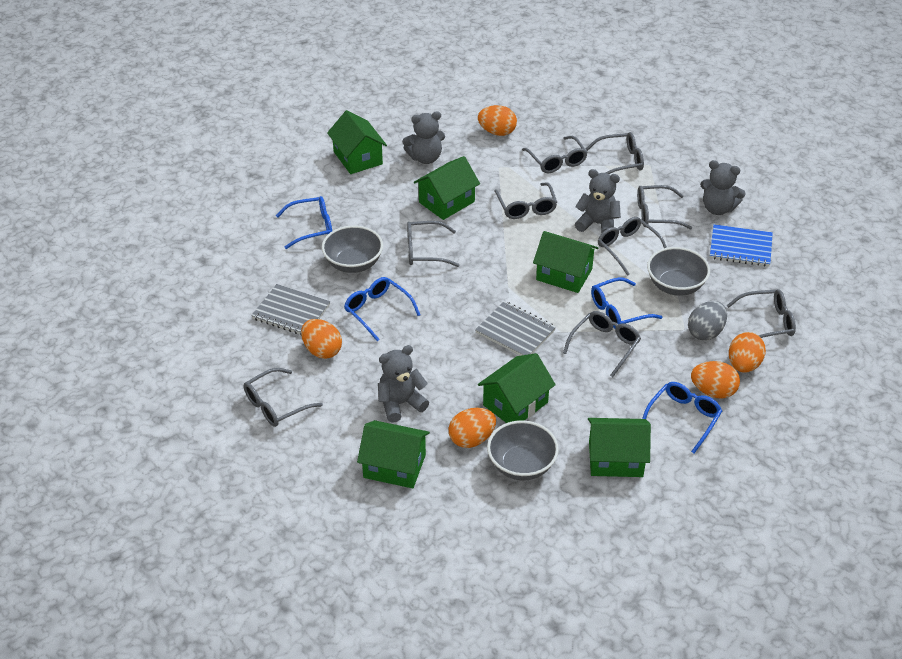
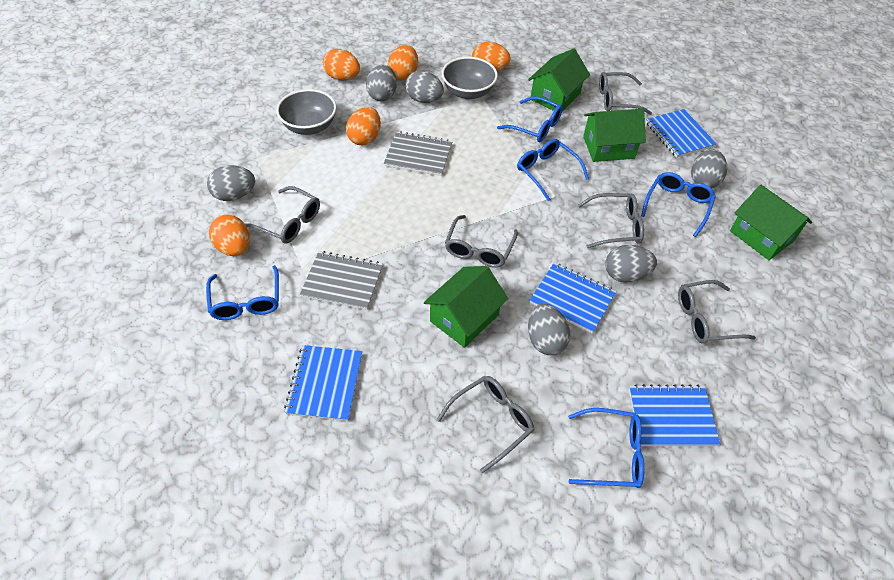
blue glasses: [276,196,332,249] [344,277,420,341] [591,277,662,328] [642,382,722,453] = 4 -> [206,265,279,320] [497,96,563,142] [517,139,589,201] [568,408,644,488] [641,172,716,237] = 5
blue notebook: [710,224,773,267] = 1 -> [284,345,362,421] [529,263,616,333] [629,384,720,446] [646,109,717,158] = 4
green house: [327,110,387,174] [357,420,430,488] [414,156,480,220] [478,353,556,423] [533,231,598,293] [588,418,651,477] = 6 -> [424,266,508,348] [528,48,590,111] [583,109,646,162] [730,185,812,260] = 4
grey bowl: [322,225,383,273] [487,420,559,480] [647,247,710,296] = 3 -> [276,89,337,135] [442,57,498,99] = 2
grey egg: [688,301,727,341] = 1 -> [207,165,255,201] [366,65,397,101] [405,71,444,103] [528,304,570,355] [605,245,657,283] [691,149,727,188] = 6
grey glasses: [244,368,323,427] [407,221,459,267] [494,182,557,219] [522,136,588,173] [563,311,641,377] [586,132,644,174] [598,217,667,276] [637,185,692,230] [727,289,796,338] = 9 -> [244,186,320,244] [437,376,534,473] [445,215,518,268] [578,193,644,248] [599,72,652,115] [678,280,756,344] = 6
grey teddy bear: [378,345,429,423] [402,111,445,164] [575,169,621,233] [700,160,746,215] = 4 -> none = 0

